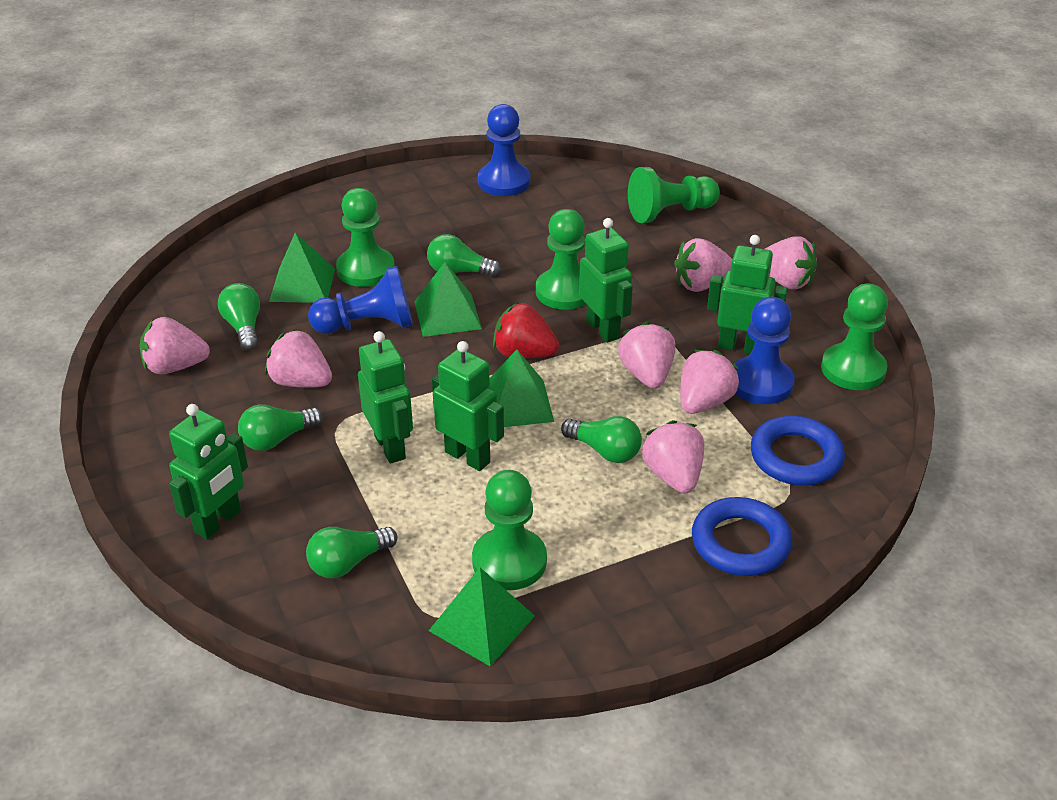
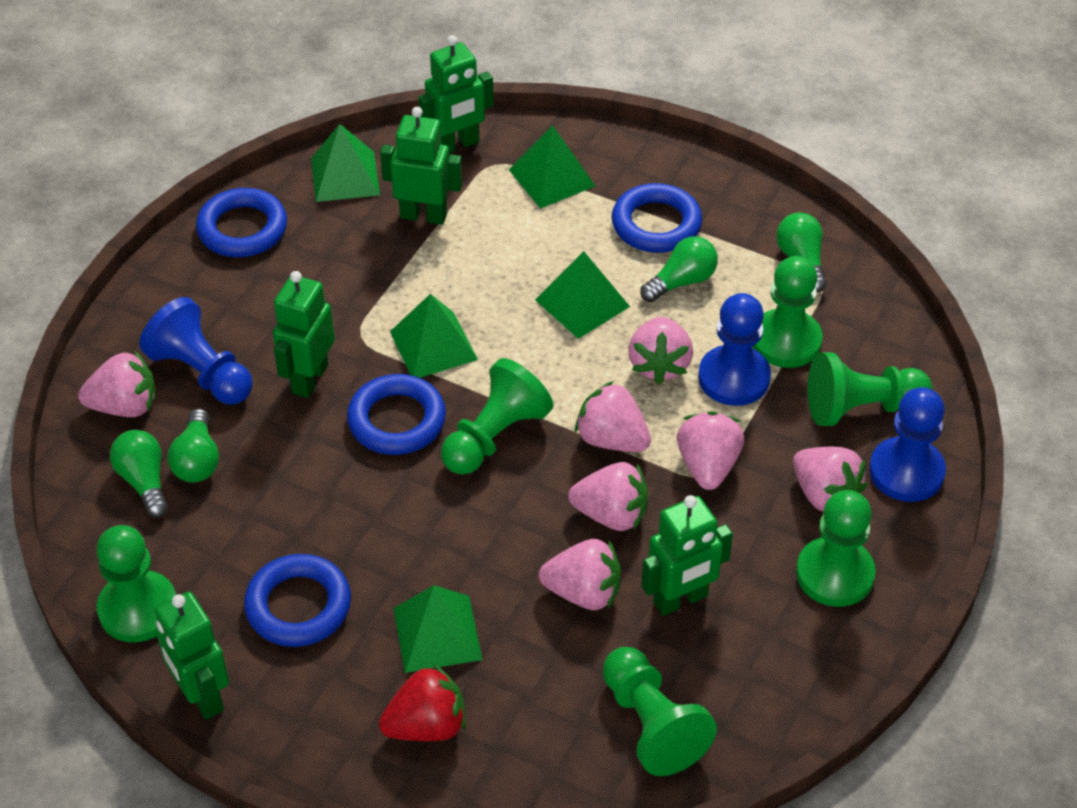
blue ring: [692,497,792,576] [751,416,845,486] = 2 -> [196,188,287,257] [244,554,351,647] [347,374,446,455] [612,183,702,253] = 4
green light bulb: [218,283,260,350] [238,404,323,451] [306,527,398,578] [427,234,501,277] [561,416,642,463] = 5 -> [110,430,168,518] [167,409,219,483] [641,237,718,302] [776,212,827,293] = 4
green pawn: [336,188,395,287] [472,470,547,590] [536,209,586,310] [628,167,720,223] [821,284,888,390] = 5 -> [96,525,176,642] [441,358,553,475] [602,647,717,776] [752,256,823,368] [796,490,876,607] [808,352,933,426] = 6
green pyramid: [269,232,335,303] [414,262,482,337] [429,568,535,666] [488,350,554,427] = 4 -> [311,124,380,202] [390,294,478,378] [393,585,482,673] [509,125,595,209] [535,251,630,339] = 5

